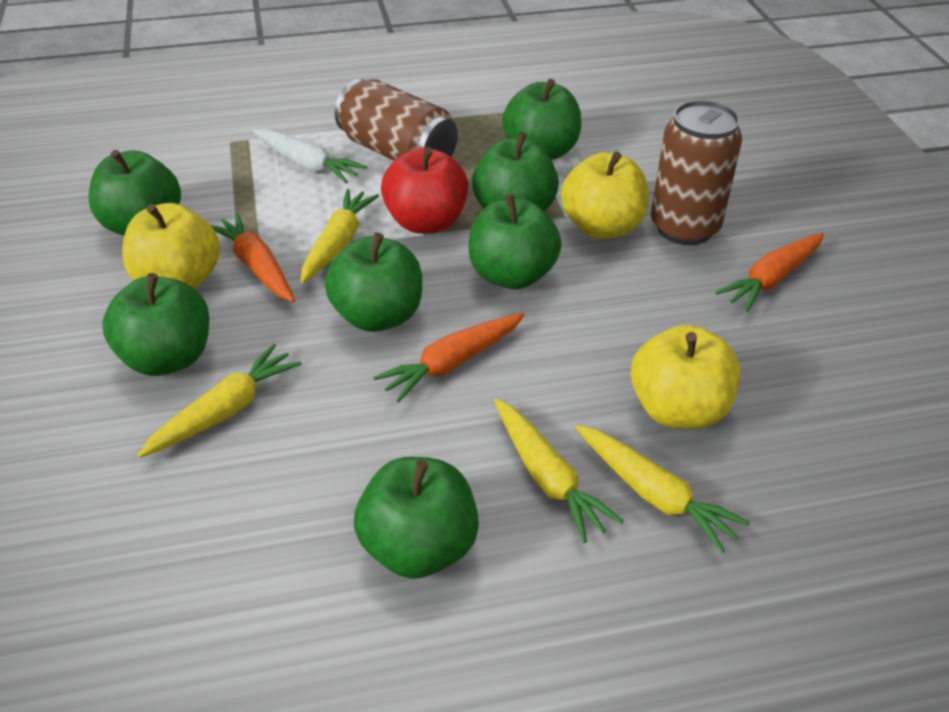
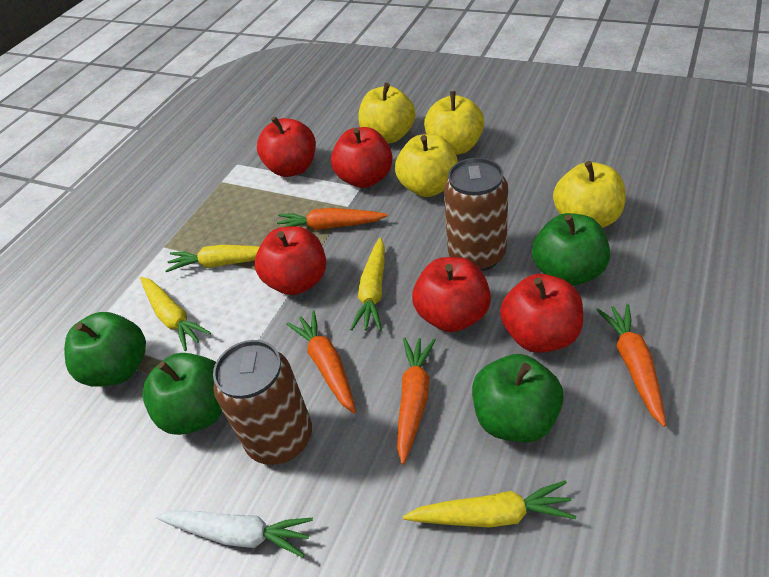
green apple: [88,150,181,235] [102,273,209,376] [325,233,422,332] [354,457,479,579] [468,193,562,289] [472,132,559,211] [502,79,581,160] = 7 -> [64,312,146,387] [143,353,222,435] [472,354,564,443] [532,213,610,286] = 4
orange carrot: [210,213,295,302] [373,313,525,403] [715,232,824,312] = 3 -> [277,208,388,230] [287,311,356,414] [397,338,436,465] [596,304,666,427] = 4
red apple: [381,147,468,234] = 1 -> [255,226,326,295] [257,116,316,177] [331,127,393,188] [412,257,491,332] [500,274,583,353] = 5
yellow apple: [122,203,220,289] [561,151,648,239] [631,325,740,429] = 3 -> [358,83,415,144] [395,134,458,197] [424,91,484,155] [553,161,626,228] = 4

